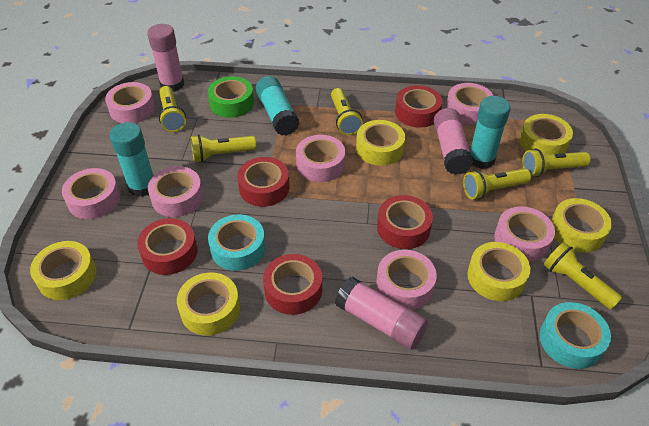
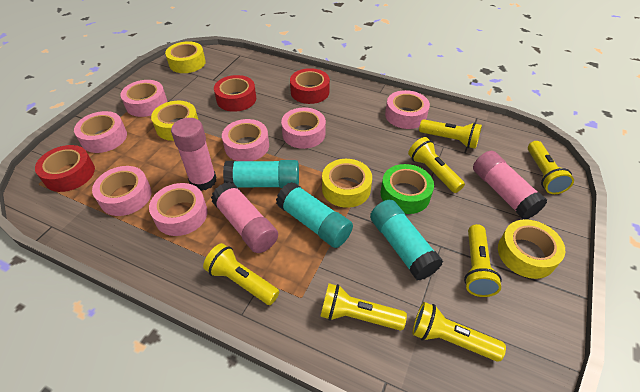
red tape: [137,218,197,275] [237,157,289,207] [263,254,322,315] [377,195,433,249] [395,85,442,128] = 5 -> [35,145,95,192] [214,75,256,112] [290,68,330,104] = 3
turquoise tape: [208,214,266,271] [540,302,611,369] = 2 -> none = 0
yellow flashlight: [159,86,186,132] [191,134,256,163] [331,88,363,135] [463,168,531,199] [522,149,591,177] [544,242,622,310] = 6 -> [203,243,279,305] [320,283,407,330] [408,137,465,193] [412,302,506,362] [419,119,482,149] [464,224,502,297] [528,141,574,194] = 7
yellow tape: [30,241,96,300] [177,272,240,336] [356,120,405,166] [467,242,530,301] [520,114,573,155] [551,198,612,253] = 6 -> [151,101,198,141] [165,41,206,73] [322,159,372,208] [498,219,565,279] = 4

